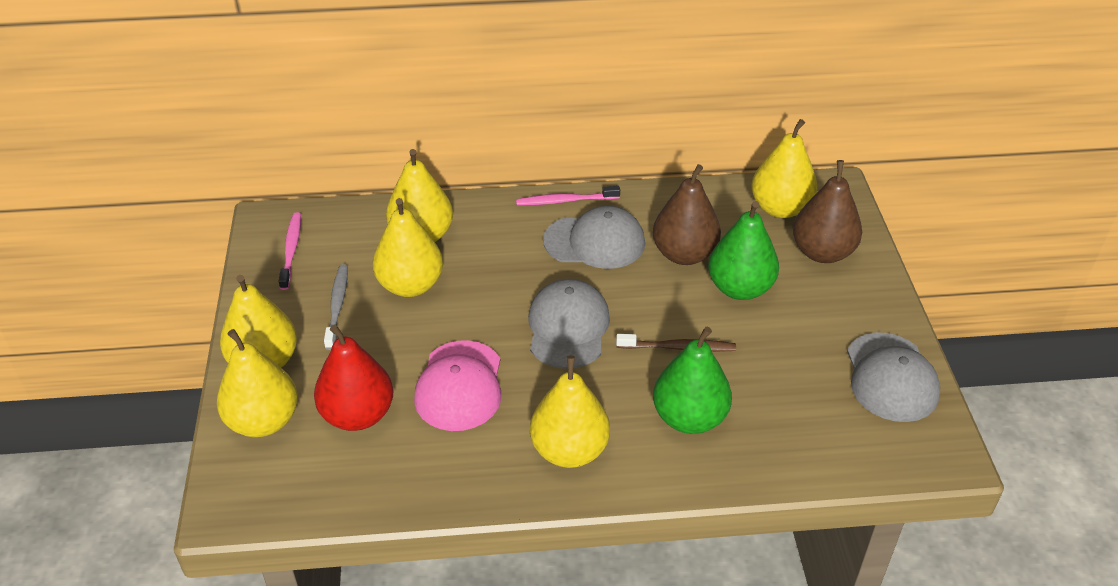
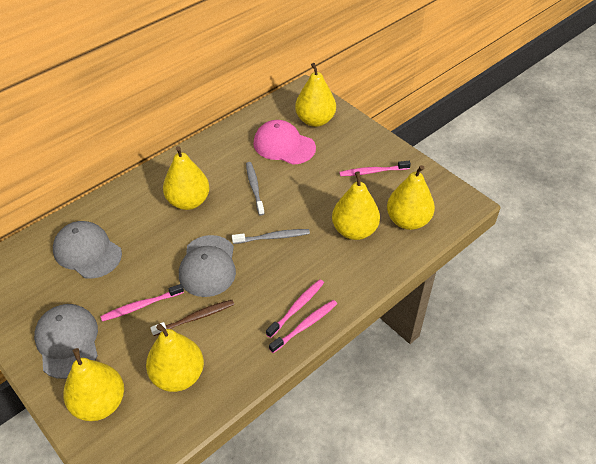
brown pear: [653,164,721,265] [793,160,862,263] = 2 -> none = 0
green pear: [653,327,732,434] [708,201,779,300] = 2 -> none = 0
grey toothbrush: [324,264,348,350] = 1 -> [232,229,310,244] [246,162,265,215] = 2
pink toothbrush: [278,213,301,290] [516,186,620,205] = 2 -> [100,284,184,322] [266,279,324,338] [269,300,337,353] [339,161,411,176] = 4
red pear: [314,324,393,431] = 1 -> none = 0

